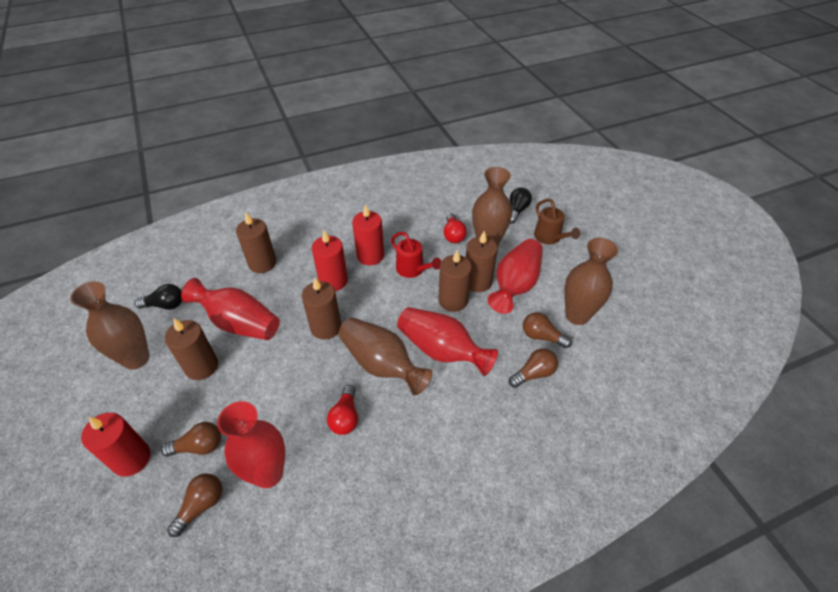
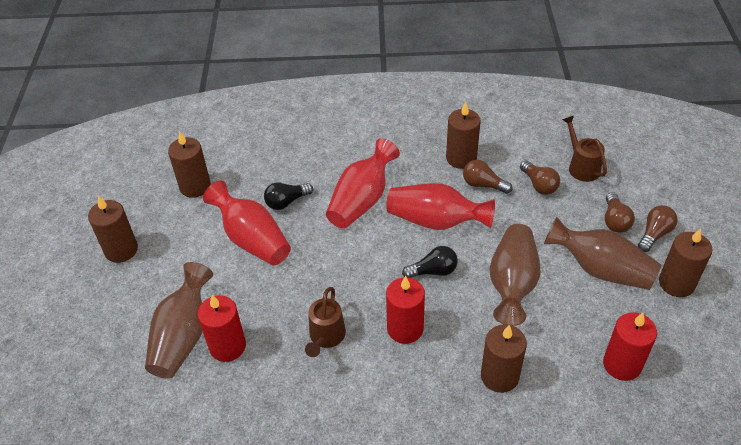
brown vase: [70,281,150,370] [338,318,432,396] [472,167,512,247] [564,238,618,325] = 4 -> [145,262,213,379] [490,224,540,326] [544,217,662,290] = 3
brown watering can: [534,199,580,244] = 1 -> [305,287,346,357] [562,116,607,182] = 2
red light bulb: [327,385,358,435] [443,213,467,243] = 2 -> none = 0
red vase: [181,278,280,340] [217,401,285,488] [397,307,498,376] [488,239,543,314] = 4 -> [203,181,291,265] [326,138,400,229] [386,183,495,230] = 3
red watering can: [391,232,441,278] = 1 -> none = 0

